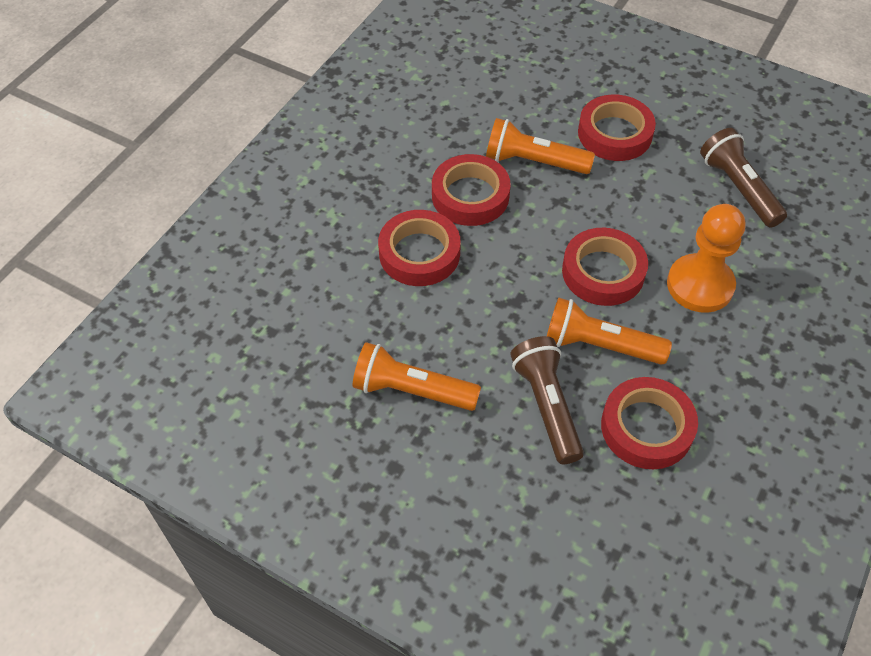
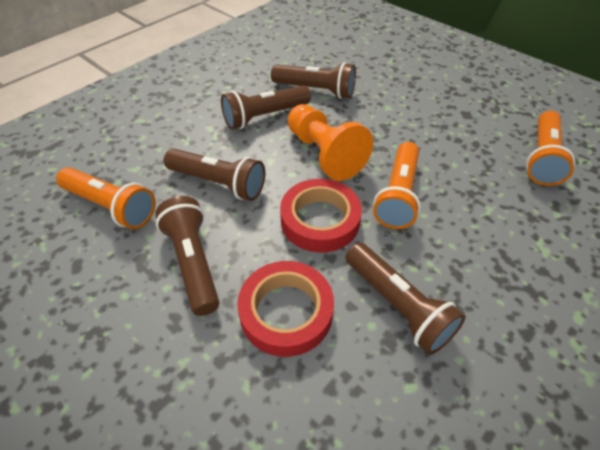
brown flashlight: [510,336,584,464] [700,128,787,228] = 2 -> [155,196,219,316] [164,148,265,201] [221,85,311,130] [271,62,356,99] [345,243,466,355] = 5
red tape: [378,210,461,286] [432,154,511,226] [562,228,648,306] [578,95,656,161] [601,377,698,469] = 5 -> [237,261,334,357] [280,179,362,253] = 2

